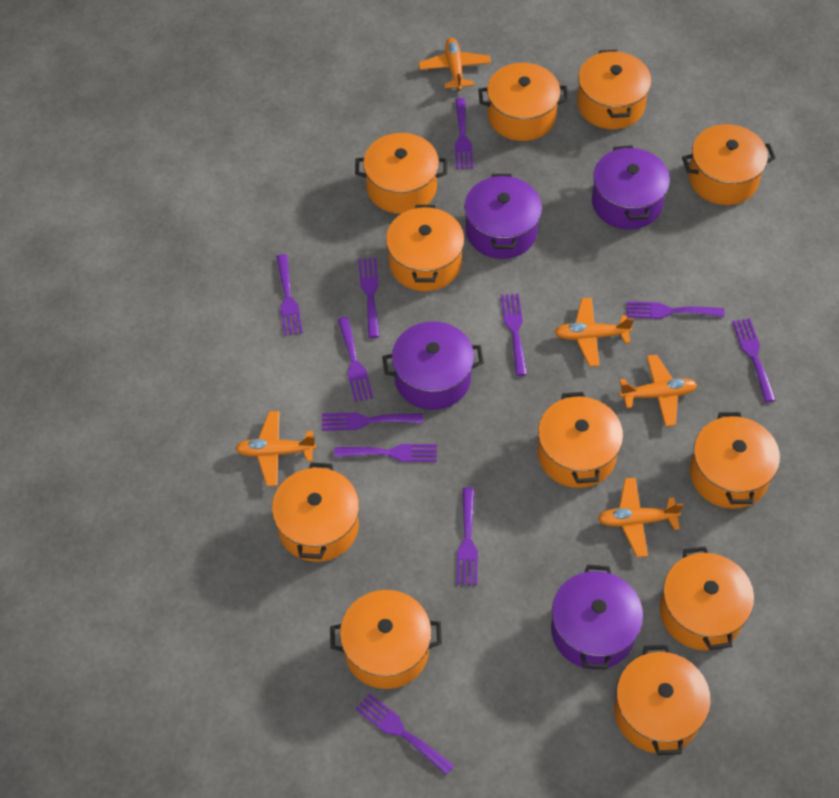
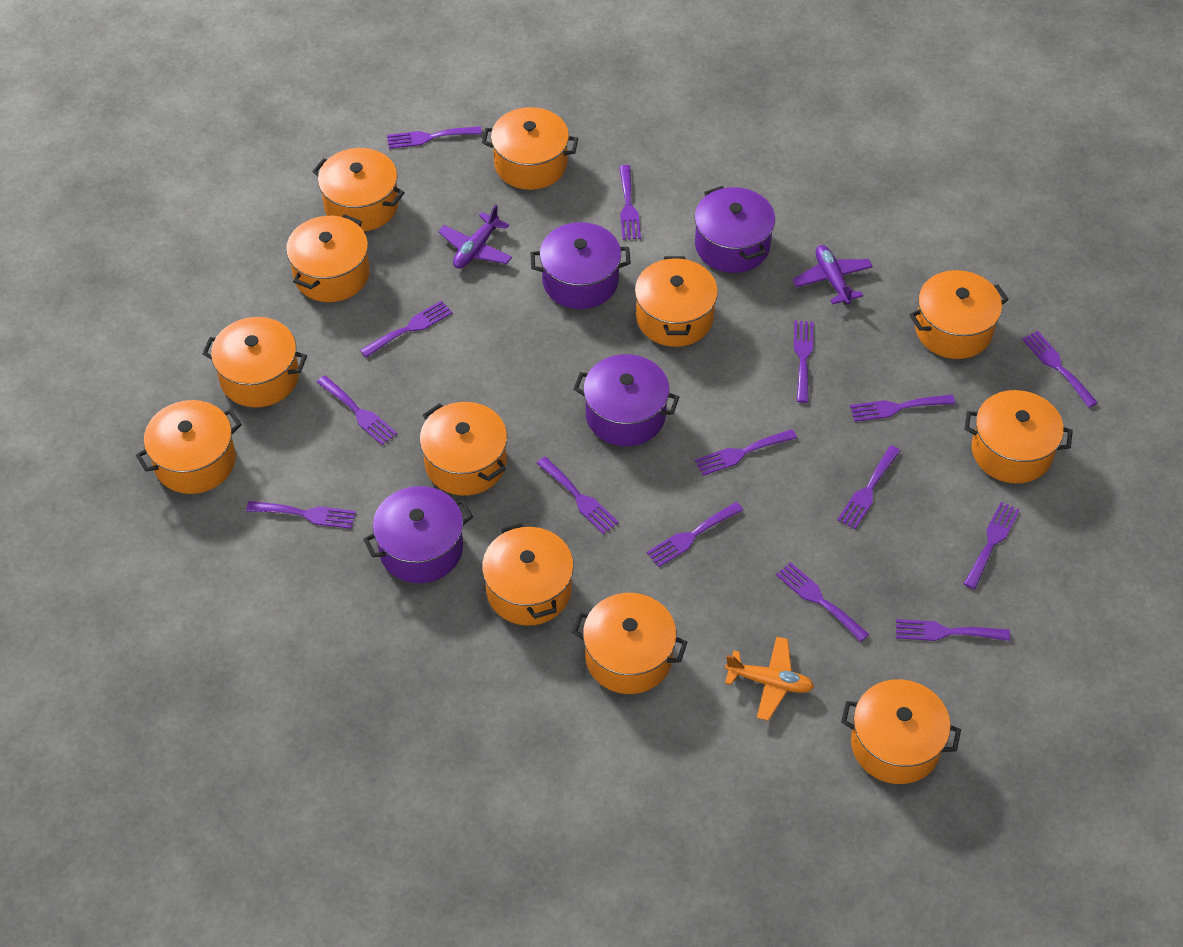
orange plane: [235,411,316,486] [419,38,491,91] [555,298,634,366] [598,478,683,557] [619,355,697,427] = 5 -> [725,637,814,721] = 1
orange pot: [272,462,359,562] [330,590,442,689] [355,133,447,214] [386,205,464,291] [478,63,569,141] [538,392,623,488] [577,50,652,129] [614,645,711,755] [660,546,754,651] [682,124,776,205] [690,412,780,509] = 11 -> [136,400,242,494] [202,317,307,407] [286,214,370,302] [312,148,405,232] [420,402,507,496] [482,107,578,190] [482,522,574,626] [572,593,687,694] [635,256,718,347] [841,679,961,784] [909,270,1009,359] [964,390,1073,483] = 12
purple fork: [276,254,303,336] [322,412,423,431] [334,444,437,462] [337,317,373,402] [356,693,454,775] [358,258,380,338] [455,98,473,169] [457,487,478,585] [501,293,527,376] [626,301,724,319] [732,318,776,402] = 11 -> [246,501,356,529] [317,376,397,445] [360,300,452,358] [387,126,482,149] [537,457,619,534] [619,165,641,240] [647,502,743,567] [695,429,797,476] [776,562,869,642] [794,321,813,403] [837,445,901,529] [850,395,955,422] [896,619,1010,641] [964,502,1020,589] [1022,331,1098,408] = 15
purple plane: none = 0 -> [438,205,512,269] [793,245,873,305] = 2

